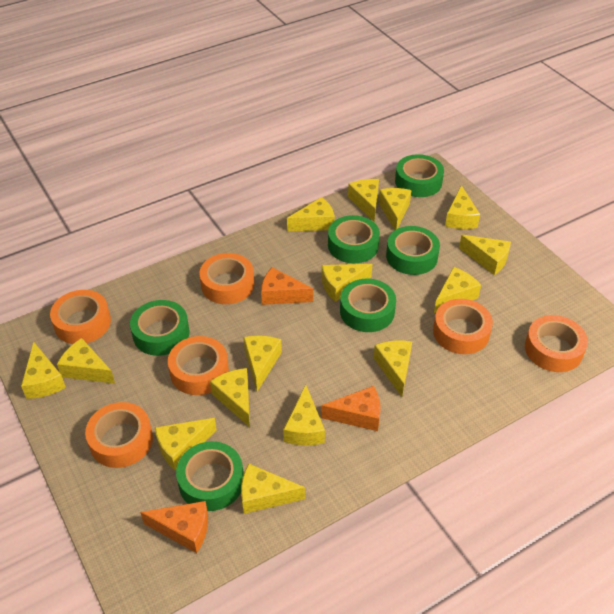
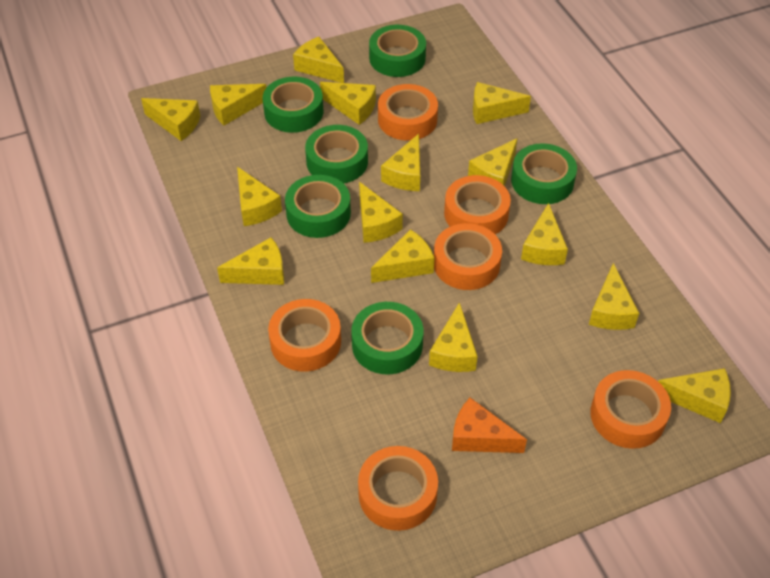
orange cheese: [140,501,208,553] [261,267,313,305] [321,386,380,431] = 3 -> [452,398,527,453] = 1

